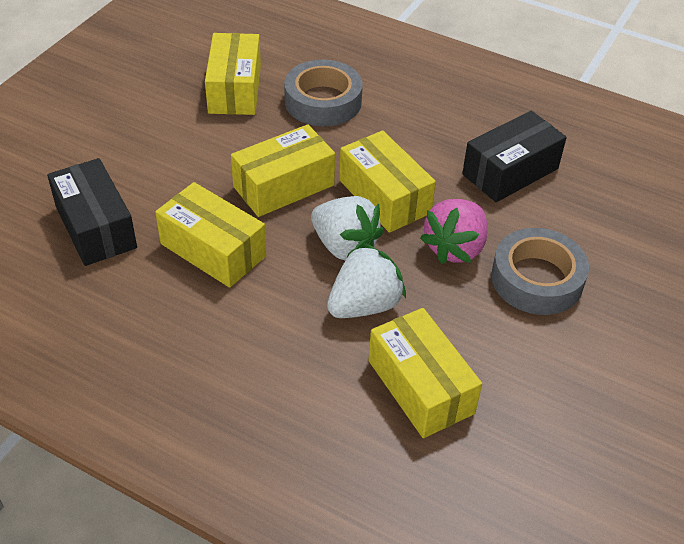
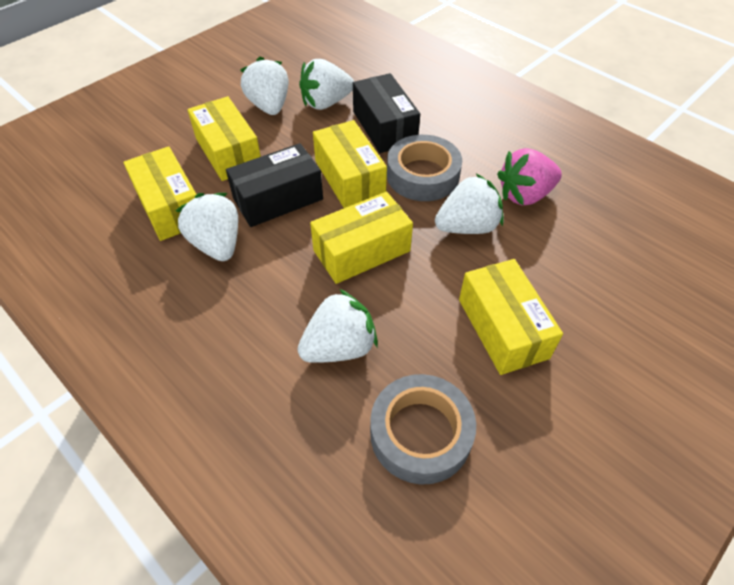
white strawberry: [311,196,384,261] [327,243,406,318] = 2 -> [176,193,238,261] [240,56,289,115] [297,289,378,363] [299,59,354,110] [435,174,504,234] = 5

